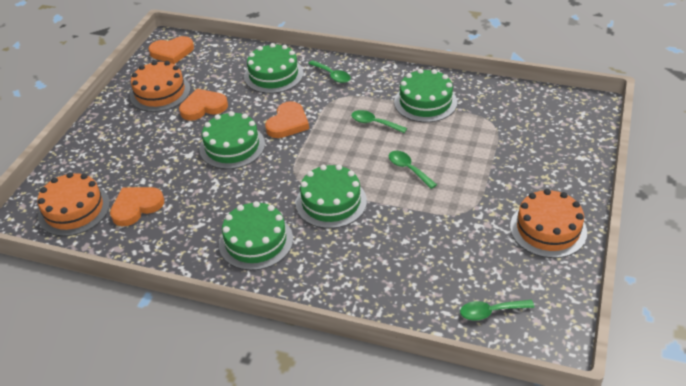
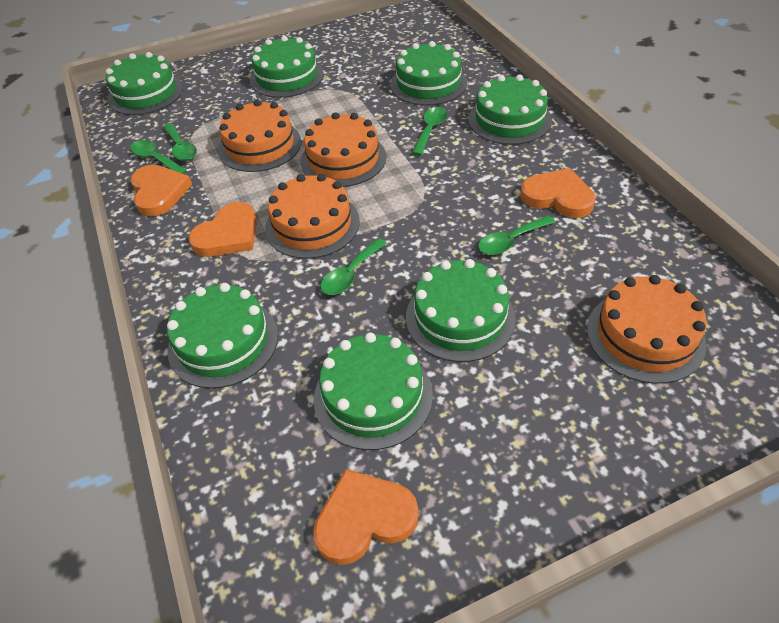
green cake: [199,111,265,169] [219,201,293,270] [244,43,303,93] [296,164,367,229] [394,69,457,122] = 5 -> [106,52,183,115] [167,283,278,389] [250,36,324,98] [314,332,433,450] [391,41,467,105] [406,259,516,362] [468,74,552,145] = 7
green spoon: [308,60,351,83] [351,110,407,133] [389,151,437,189] [460,300,534,321] = 4 -> [130,140,187,174] [163,123,197,161] [320,238,387,295] [412,107,448,156] [478,215,555,255] = 5
orange cake: [38,172,110,236] [130,61,190,112] [510,189,587,258] = 3 -> [218,100,301,172] [265,174,360,259] [301,112,386,187] [587,275,707,384] = 4

